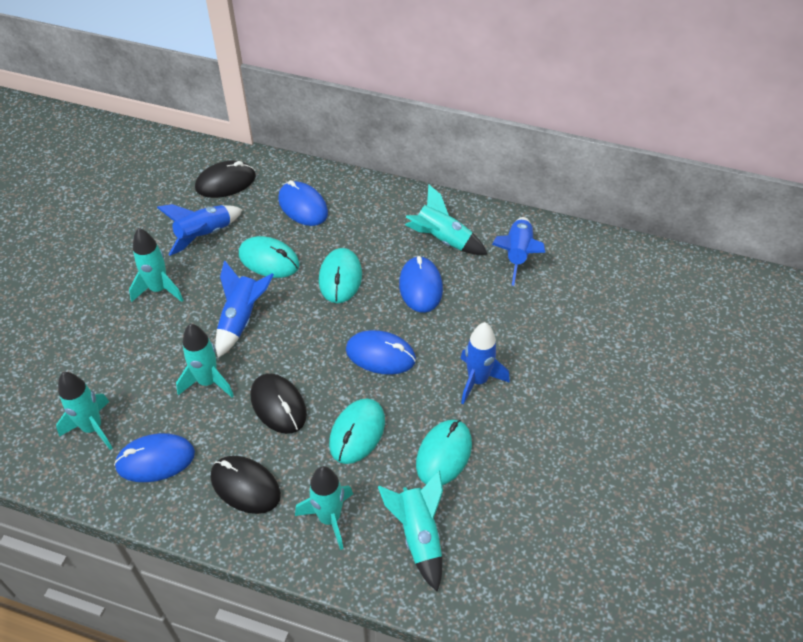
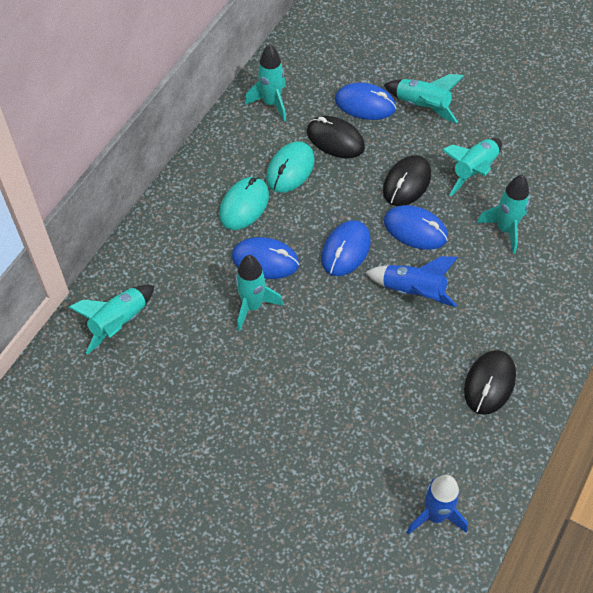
blue rocket: [157,204,243,256] [216,261,274,358] [460,322,510,404] [492,217,546,286] = 4 -> [365,256,458,307] [407,475,468,535] = 2
turquoise mouse: [239,236,299,278] [319,248,362,303] [329,399,385,464] [416,420,472,485] = 4 -> [219,177,269,230] [266,141,315,193] = 2

